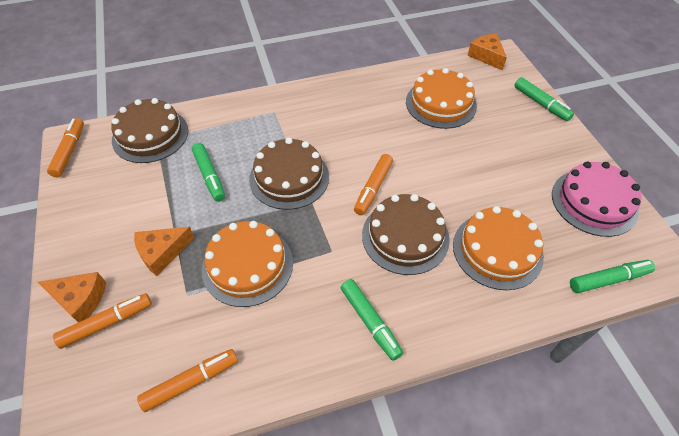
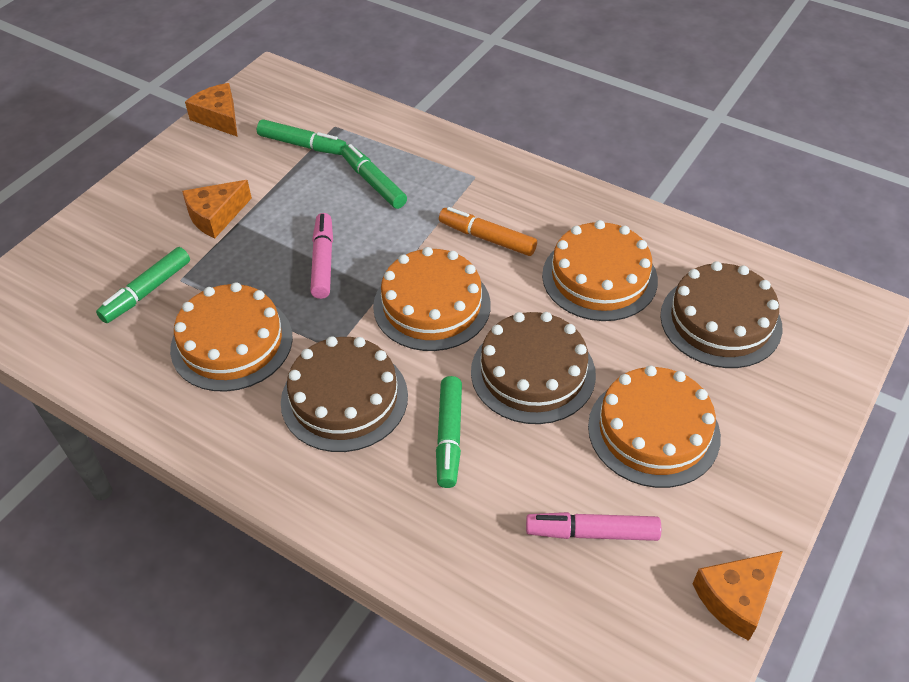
orange cake: [202,221,293,307] [406,68,477,129] [453,206,544,290] = 3 -> [170,282,293,392] [373,247,491,351] [542,220,658,321] [588,365,721,488] = 4
orange marker: [47,118,84,177] [53,293,152,349] [137,349,238,412] [354,154,393,215] = 4 -> [439,207,537,256] = 1
pink cake: [552,162,642,237] = 1 -> none = 0
pink marker: none = 0 -> [310,213,333,299] [526,512,661,541] = 2

